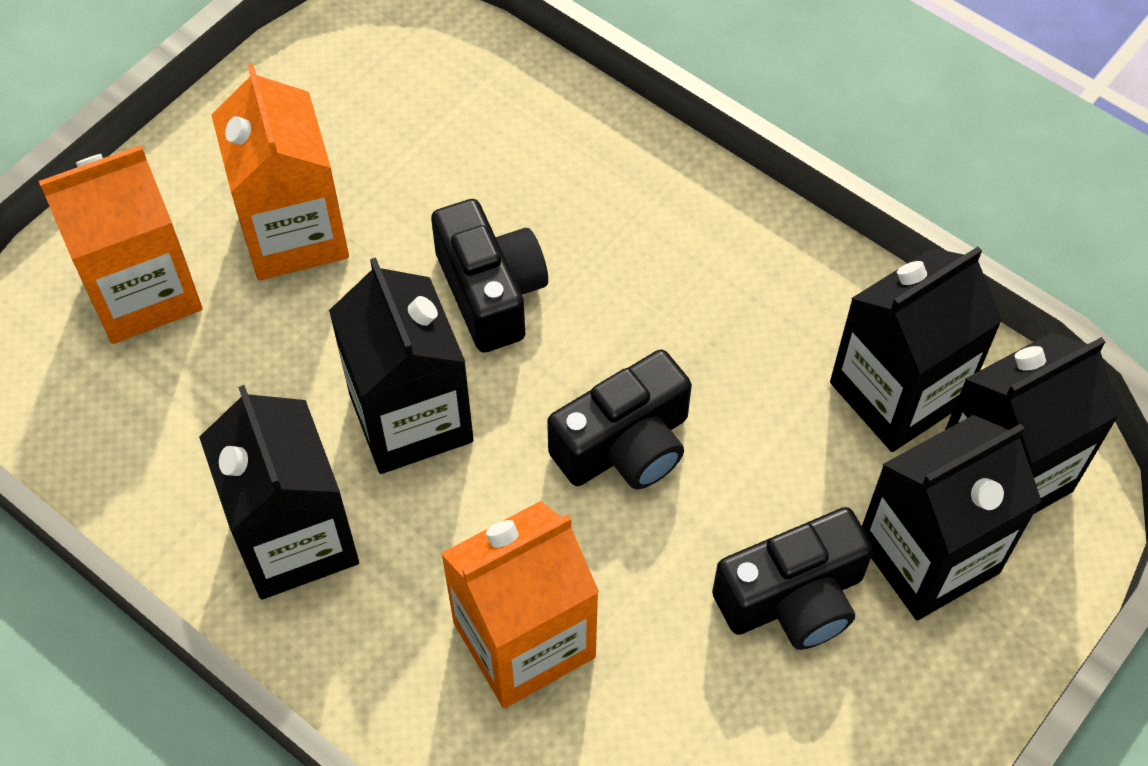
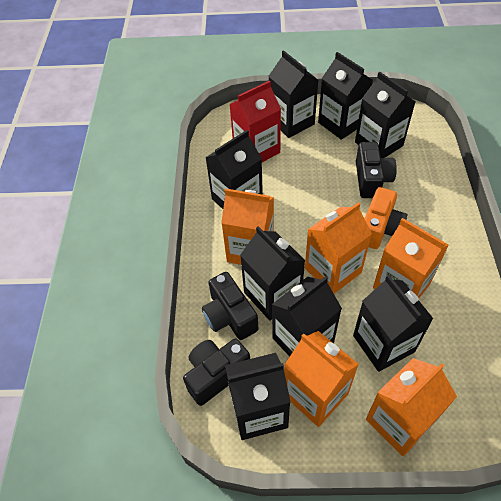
black carton: [199,385,359,599] [329,258,474,474] [830,247,1002,452] [862,415,1042,620] [945,332,1120,514] = 5 -> [205,130,263,209] [225,353,291,440] [240,226,306,321] [269,50,318,138] [272,276,342,356] [318,52,373,140] [353,275,433,372] [355,72,415,158] = 8
orange camera: none = 0 -> [365,187,407,249] = 1
orange carton: [39,145,203,344] [211,64,349,280] [441,501,599,708] = 3 -> [221,188,274,265] [284,331,359,427] [305,202,372,294] [366,358,457,456] [373,218,449,298] = 5
red carton: none = 0 -> [229,80,281,162] = 1

